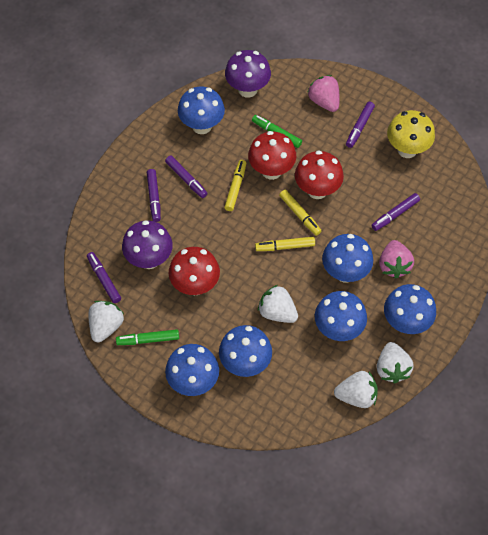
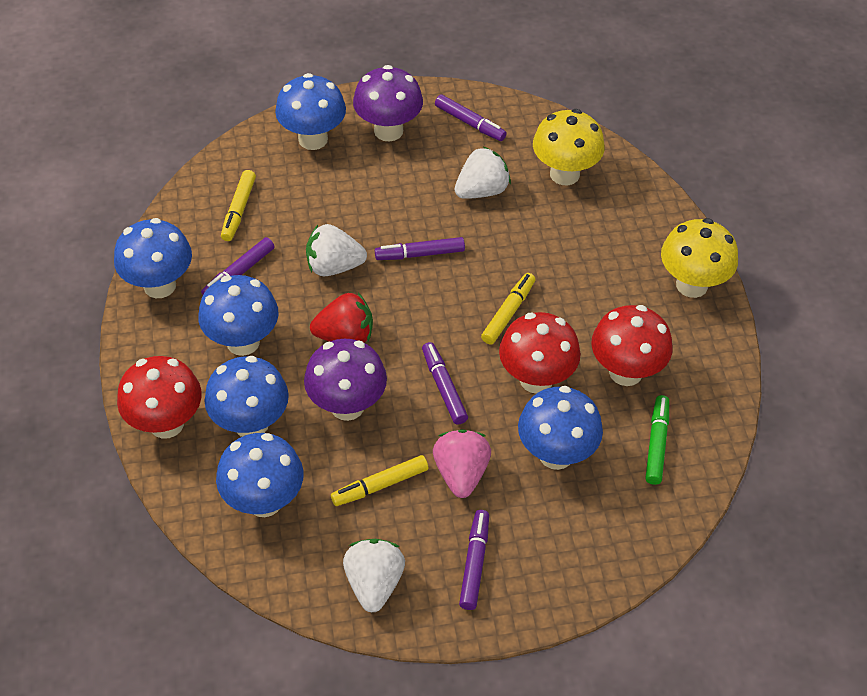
green marker: [116,329,179,345] [252,115,302,148] = 2 -> [646,395,669,485] = 1
pink strawberry: [308,75,339,112] [379,240,414,279] = 2 -> [433,429,491,498] = 1
red strawberry: none = 0 -> [310,293,373,343] = 1
white strawberry: [89,301,124,342] [258,285,298,323] [334,371,378,408] [377,342,414,383] = 4 -> [306,224,367,276] [343,539,405,612] [454,147,511,199] = 3
yellow mushroom: [387,110,435,158] = 1 -> [533,109,605,185] [661,218,738,298] = 2

